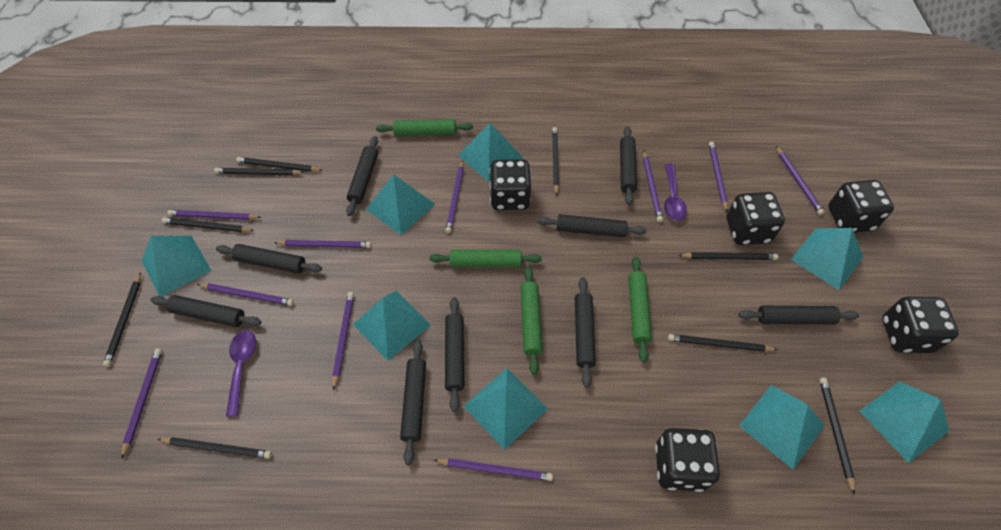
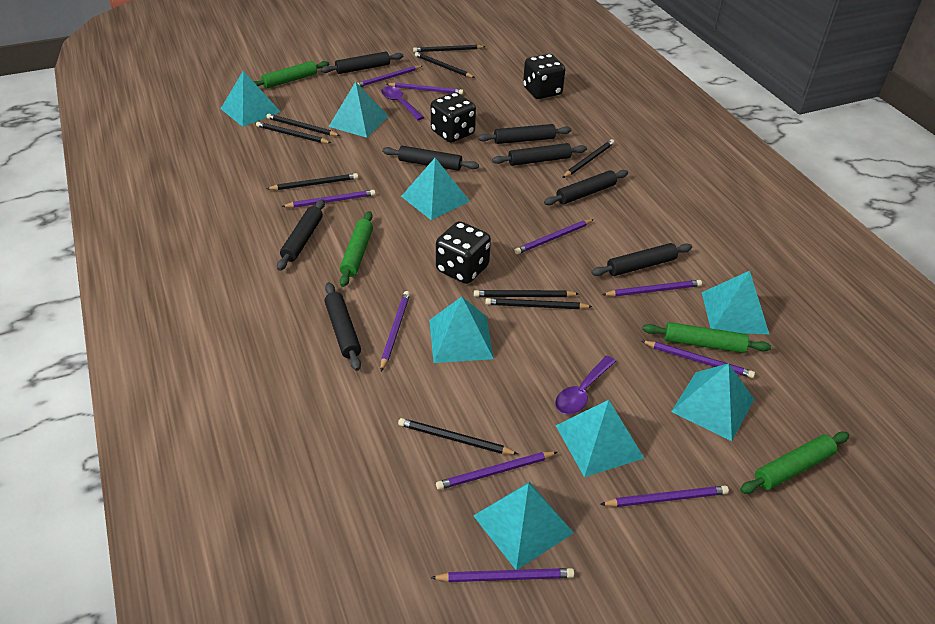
black dice: [489,159,531,210] [655,428,720,492] [727,192,785,245] [828,180,894,233] [882,297,959,353] = 5 -> [431,92,476,143] [436,221,491,284] [523,54,565,99] = 3
black rolling pin: [151,295,261,327] [216,244,322,273] [346,136,378,216] [400,340,426,465] [445,297,464,412] [538,214,647,237] [575,277,596,388] [620,126,637,205] [738,306,859,324] = 9 -> [277,199,325,271] [321,52,403,74] [325,282,361,371] [382,146,479,171] [478,124,571,144] [492,143,587,166] [544,170,628,205] [591,243,692,276] = 8

